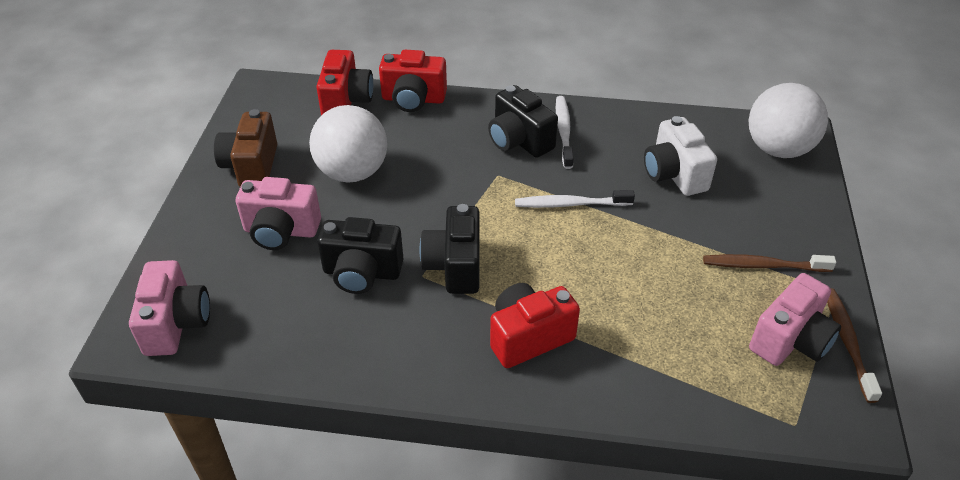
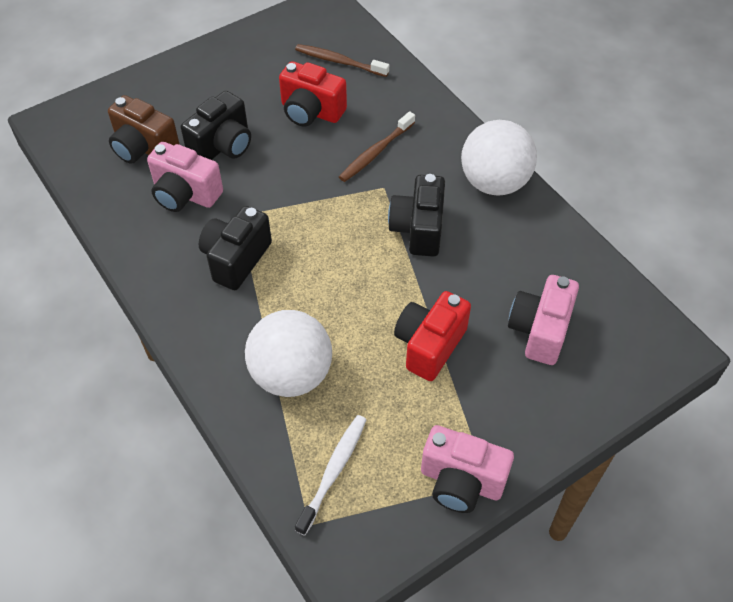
red camera: [316,50,373,115] [379,50,447,112] [490,283,580,368] = 3 -> [279,61,347,127] [394,291,471,381] = 2
white camera: [644,116,717,196] = 1 -> none = 0
white toothbrush: [515,190,635,208] [556,96,573,169] = 2 -> [295,415,367,536] = 1

